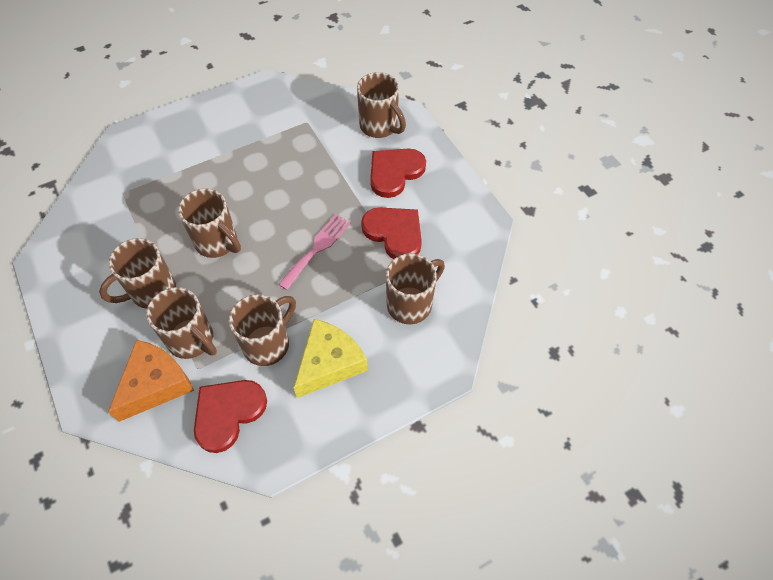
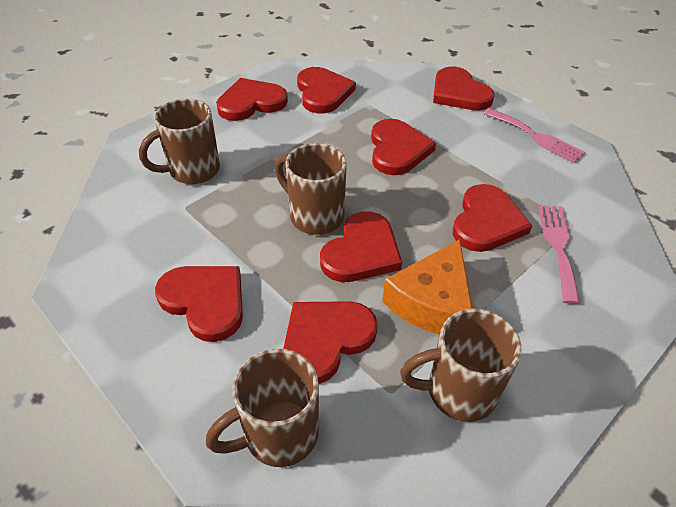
brown mug: [99,238,176,309] [146,287,217,359] [178,188,241,258] [229,294,296,366] [357,72,406,138] [386,253,445,324] = 6 -> [139,99,220,184] [206,349,319,467] [275,143,347,235] [400,309,522,422] = 4
pink fork: [278,214,351,290] = 1 -> [483,108,585,163] [538,205,580,304] = 2
red heart: [194,380,267,453] [361,207,422,259] [370,148,426,198] = 3 -> [155,266,243,342] [216,78,288,121] [283,301,378,384] [297,67,356,113] [320,211,402,282] [371,119,436,175] [433,67,495,110] [453,184,532,252] = 8
yellow cheese: [294,319,368,398] = 1 -> none = 0

